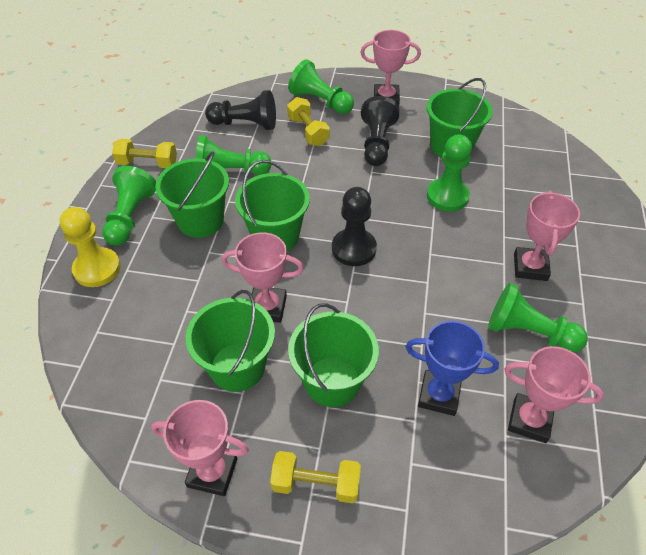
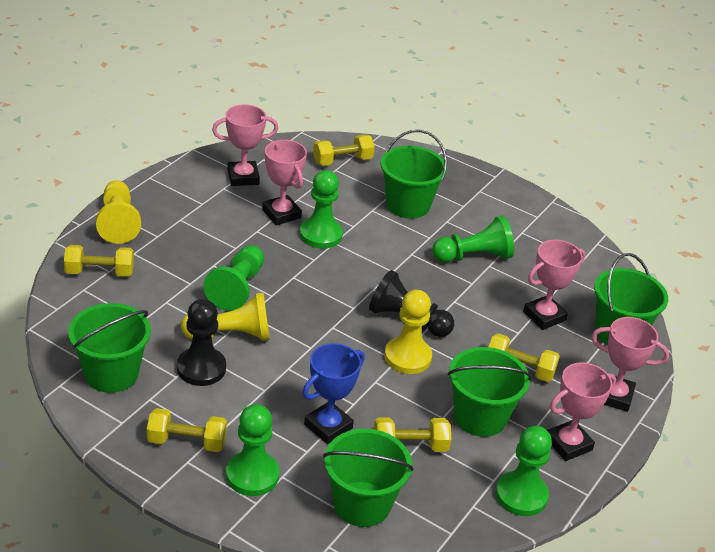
black pawn: [205,90,276,130] [332,187,377,266] [361,96,400,166] = 3 -> [177,299,226,386] [369,270,454,337] = 2
yellow dumbbell: [112,139,177,168] [270,451,361,503] [287,97,329,146] = 3 -> [64,245,134,277] [147,408,227,452] [313,135,375,166] [374,418,451,452] [488,333,560,382] = 5
yellow pawn: [60,207,121,287] = 1 -> [96,180,141,244] [181,293,270,341] [384,290,432,374] = 3

